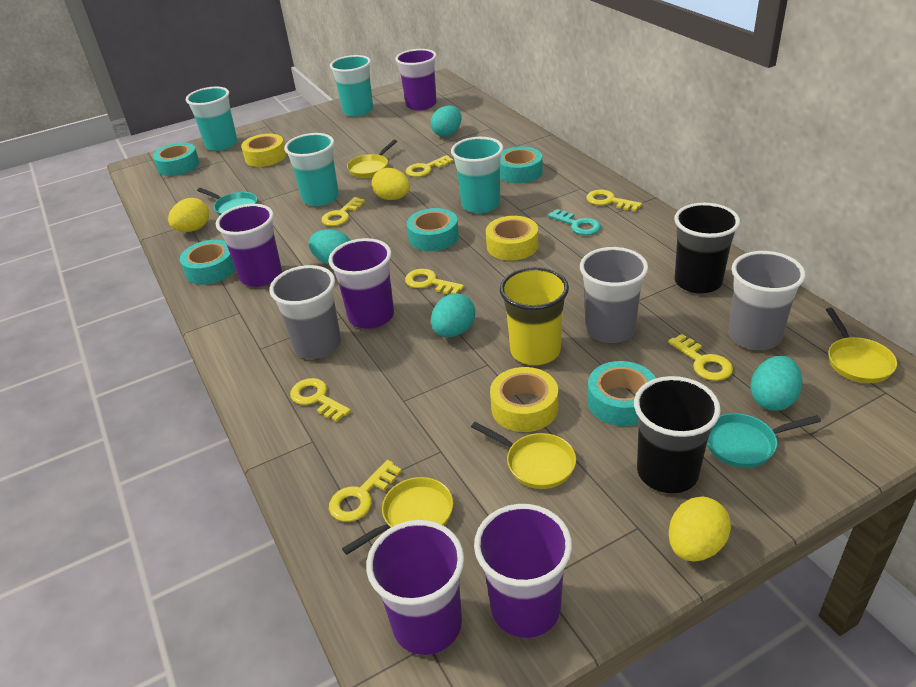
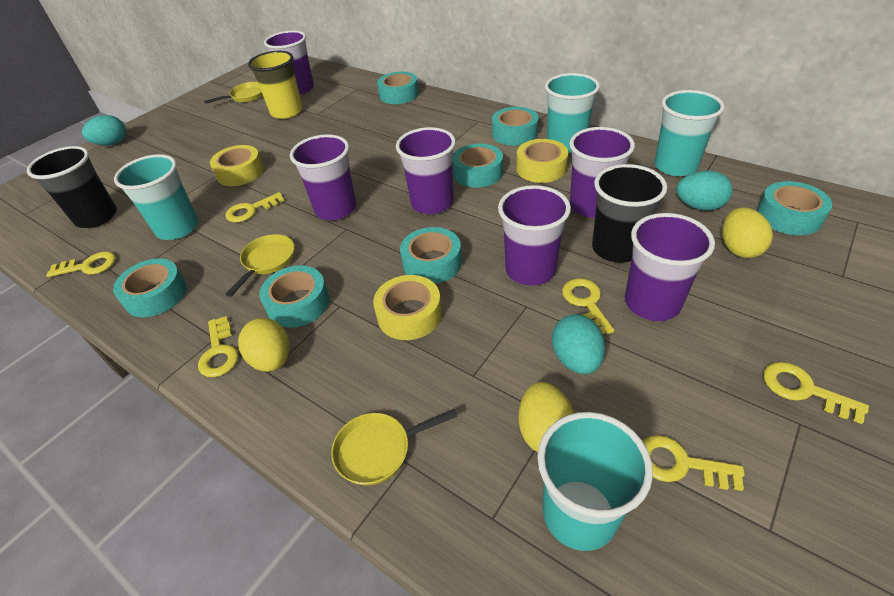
grey cup: [269,265,341,359] [580,247,648,343] [728,251,805,350] = 3 -> none = 0
purple cup: [216,204,282,287] [328,238,394,329] [366,520,464,655] [395,49,437,111] [474,504,572,638] = 5 -> [264,31,314,95] [290,134,356,220] [396,127,456,214] [498,185,571,286] [569,127,635,218] [625,213,715,321] = 6
turquoise egg: [309,229,351,265] [431,106,461,137] [431,293,475,337] [750,356,802,411] = 4 -> [82,115,126,145] [552,314,605,374] [676,171,733,211] = 3
turquoise key: [548,209,601,235] = 1 -> none = 0
turquoise pan: [197,188,257,216] [707,413,821,468] = 2 -> none = 0
turquoise tape: [153,143,199,176] [180,240,236,285] [407,208,459,251] [500,147,543,183] [587,361,656,426] = 5 -> [113,259,187,317] [259,266,329,328] [377,72,419,104] [400,227,462,284] [453,144,503,188] [492,107,539,146] [757,181,832,235] = 7
yellow key: [290,378,351,422] [321,197,365,226] [329,460,402,522] [405,269,464,294] [406,155,453,177] [586,190,642,211] [668,334,733,381] = 7 -> [46,251,116,277] [198,316,239,377] [225,192,285,222] [562,278,614,334] [642,435,745,491] [764,362,869,424] = 6
yellow pan: [342,477,453,555] [347,140,397,178] [471,422,576,489] [826,308,897,383] = 4 -> [204,82,263,104] [225,234,295,297] [331,409,458,485] = 3

